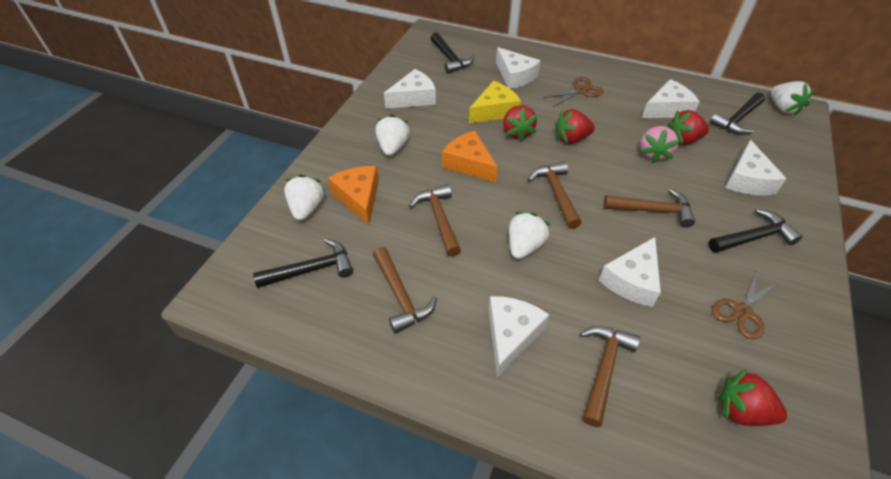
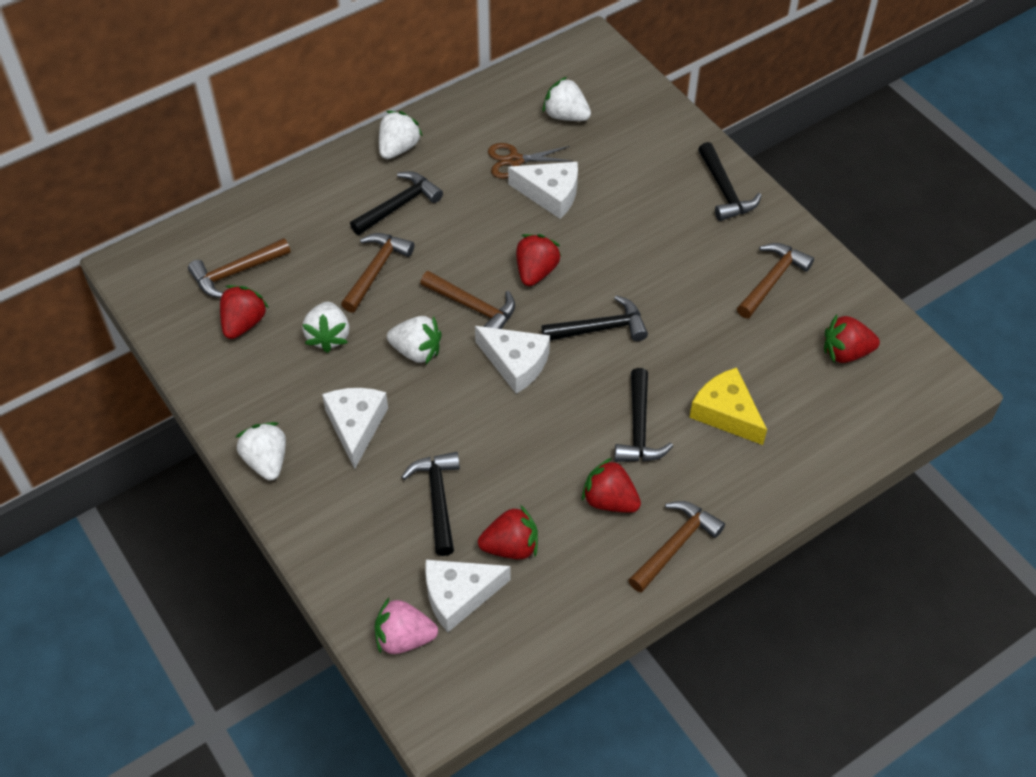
black hammer: [253,238,353,288] [431,32,474,74] [709,209,803,253] [710,93,765,135] = 4 -> [350,171,443,235] [402,452,460,556] [542,295,648,341] [615,368,673,462] [698,142,762,221] = 5
brown scissors: [544,77,604,107] [712,270,779,340] = 2 -> [488,143,572,179] = 1
orange cheese: [328,166,379,225] [442,131,498,182] = 2 -> none = 0
red strawberry: [503,105,538,142] [555,109,595,144] [668,110,709,145] [718,369,787,426] = 4 -> [220,285,269,339] [478,506,538,559] [516,234,561,286] [582,458,641,513] [824,314,880,363] = 5
white cheese: [384,69,436,109] [488,296,549,377] [496,47,541,89] [599,237,661,307] [642,79,700,118] [725,140,787,195] = 6 -> [322,388,388,469] [425,560,511,632] [475,326,550,394] [508,162,578,219] = 4
white strawberry: [284,174,325,221] [375,114,410,156] [509,212,550,259] [771,81,814,116] = 4 -> [236,422,286,480] [302,301,349,353] [379,111,423,159] [387,316,442,364] [543,77,591,121] = 5

